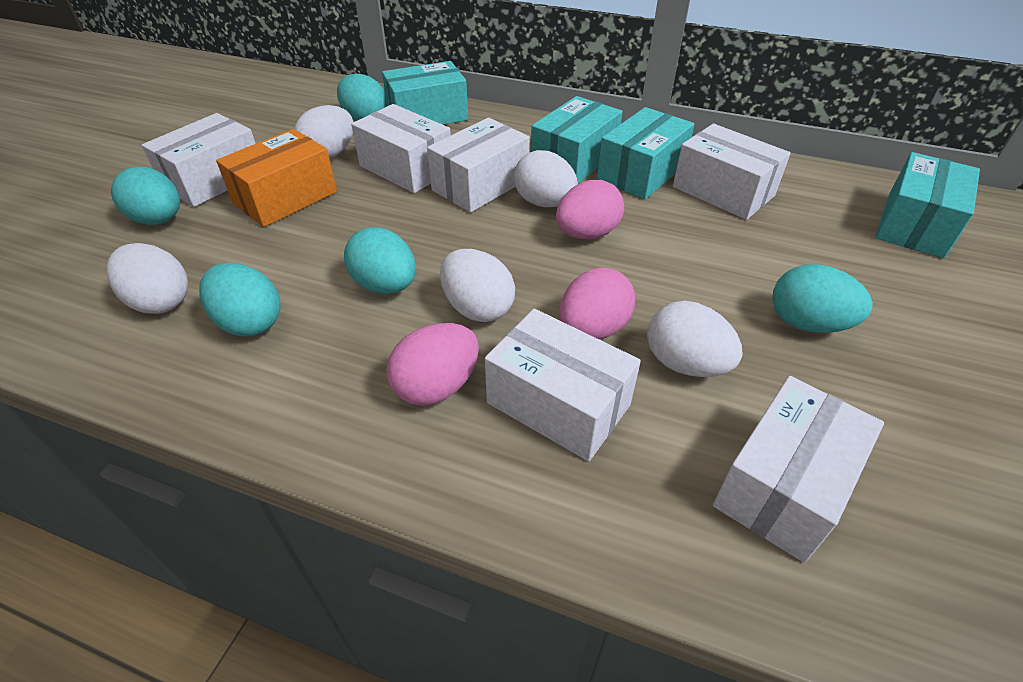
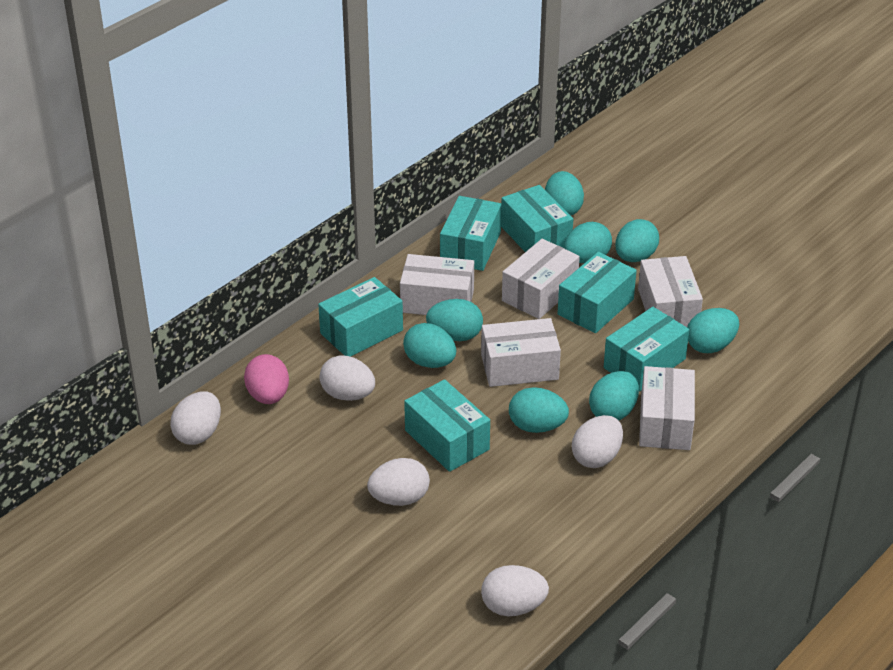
orange box: [216,129,337,227] = 1 -> none = 0
pink egg: [386,323,479,406] [556,180,624,239] [559,268,635,339] = 3 -> [244,354,289,404] = 1
turquoise box: [382,61,468,125] [531,96,623,183] [597,107,694,199] [875,152,980,258] = 4 -> [318,277,403,357] [404,379,490,472] [440,196,502,271] [501,185,573,252] [558,252,637,333] [604,307,689,392] = 6
turquoise egg: [111,167,180,225] [199,263,281,337] [337,74,388,121] [344,227,416,294] [772,264,873,333] = 5 -> [403,323,456,368] [426,299,483,341] [509,387,569,433] [545,171,584,216] [564,222,612,263] [589,371,639,421] [615,219,659,262] [687,308,739,353] = 8
white box: [142,113,256,207] [351,104,451,193] [427,118,530,212] [485,309,641,461] [673,124,791,220] [713,376,884,563] = 6 -> [400,254,474,315] [481,318,561,387] [502,239,580,319] [638,256,703,327] [639,366,695,450] = 5

